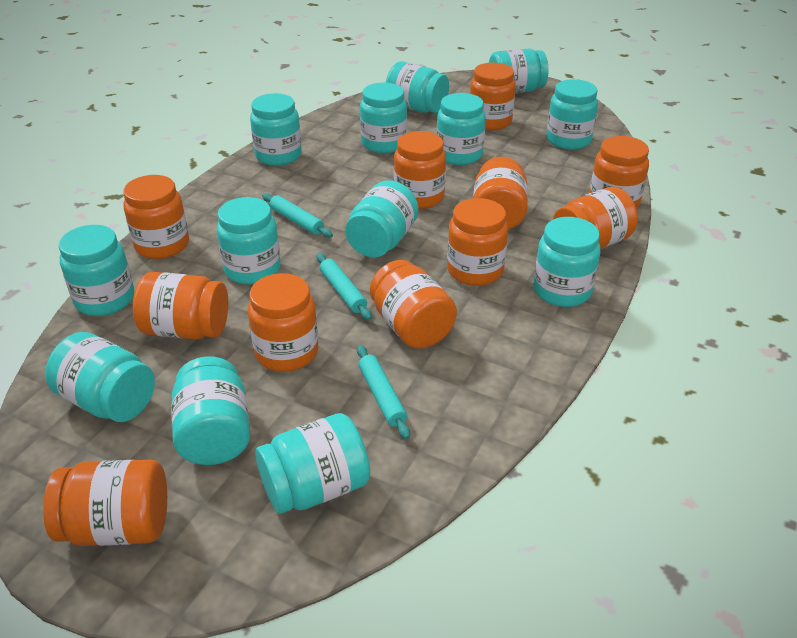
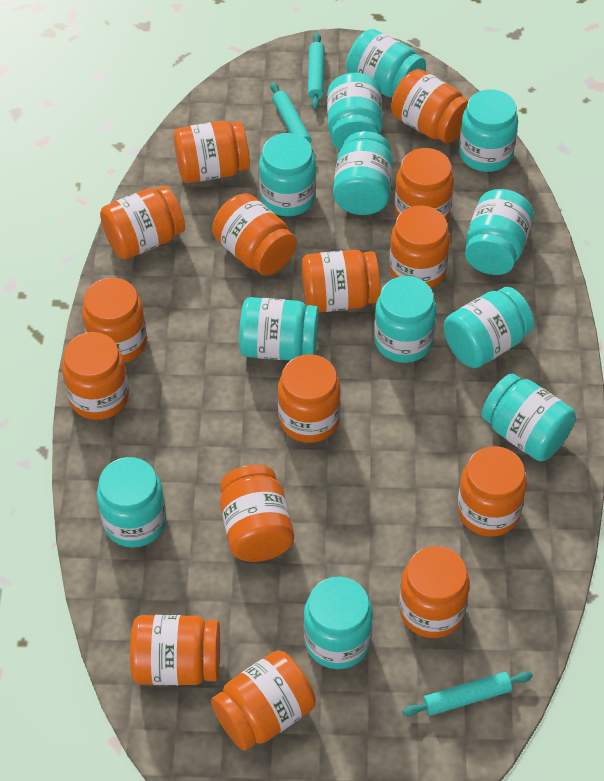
orange jar: [43,460,167,546] [123,175,189,259] [133,272,228,339] [248,273,318,372] [370,260,457,349] [394,131,446,209] [447,198,508,286] [470,63,516,130] [473,157,528,230] [553,187,638,249] [589,136,649,209] = 11 -> [62,332,129,420] [82,278,147,363] [100,186,185,260] [130,615,220,685] [174,121,250,183] [211,650,316,751] [212,193,297,276] [220,464,294,562] [278,354,341,443] [302,250,381,312] [389,205,450,288] [391,69,469,143] [395,148,454,221] [399,546,470,638] [458,446,527,537] = 15
turquoise jar: [45,332,155,422] [59,225,134,316] [171,356,250,465] [217,197,281,285] [250,93,302,166] [255,413,370,514] [345,180,418,258] [360,82,407,153] [386,61,449,113] [437,93,486,165] [489,49,548,93] [533,217,600,307] [546,79,598,150] = 13 -> [97,457,166,548] [239,297,319,361] [259,133,316,216] [304,577,373,669] [327,73,383,150] [333,131,393,215] [346,29,426,97] [374,276,436,363] [444,287,534,368] [459,89,518,172] [465,189,534,275] [481,373,576,461] = 12

